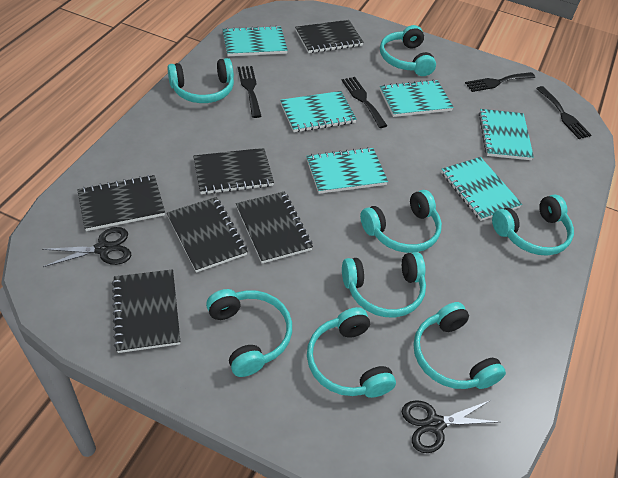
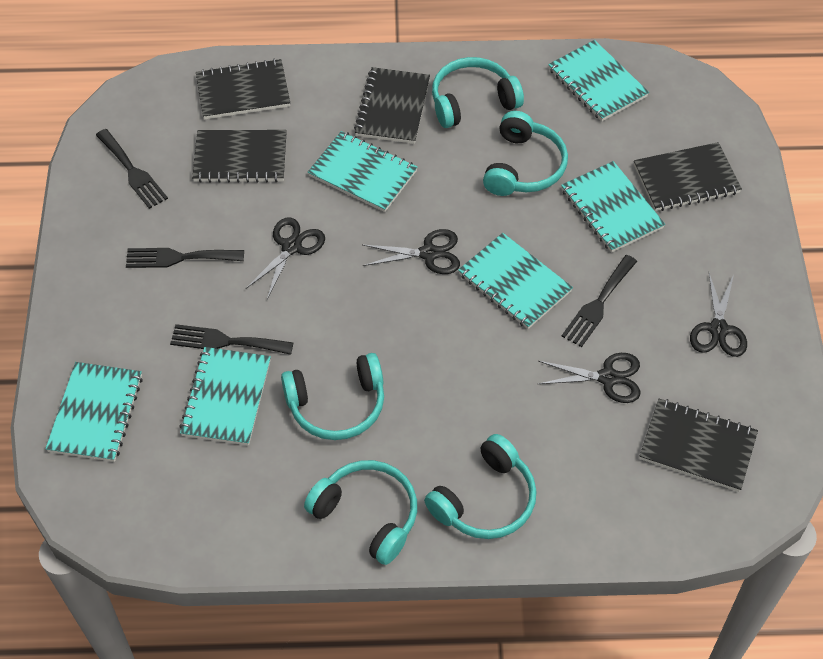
black notebook: [77,175,165,231] [112,269,180,353] [167,197,248,273] [193,148,274,195] [236,192,313,263] [295,20,364,53] = 6 -> [192,130,287,183] [196,59,290,120] [354,67,430,144] [634,142,742,211] [640,399,758,492] = 5
black scissors: [42,227,131,267] [402,400,500,453] = 2 -> [246,218,325,299] [363,229,460,274] [538,353,640,403] [690,273,747,357] = 4
turquoise headphones: [167,58,234,103] [206,289,292,377] [307,307,396,398] [342,252,426,317] [360,190,442,253] [380,25,436,76] [413,302,506,389] [492,194,574,256] = 8 -> [281,353,384,440] [304,460,417,565] [424,434,537,539] [432,57,524,128] [483,111,568,196] = 5

